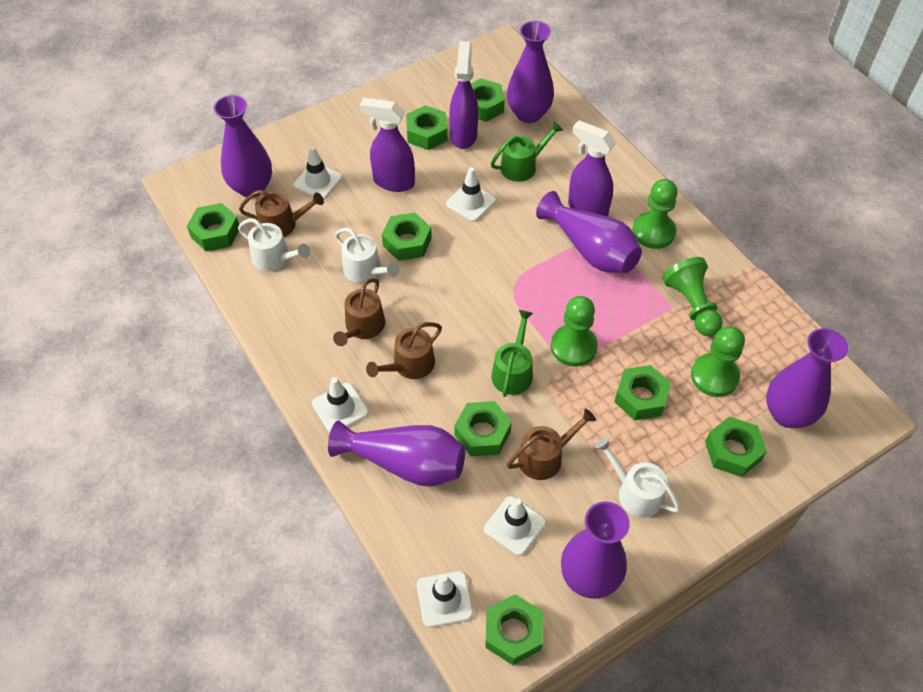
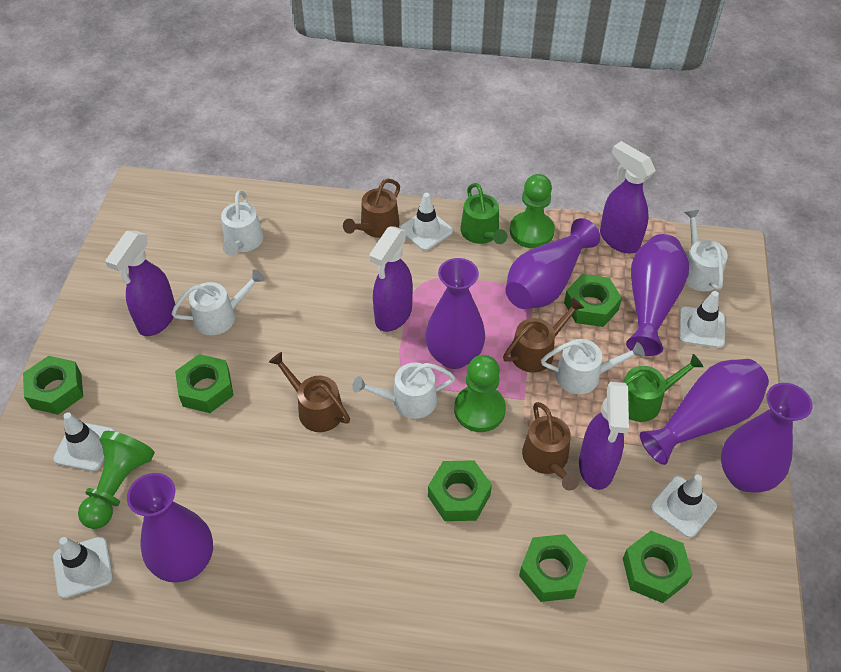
green nut: [187,203,239,251] [382,212,432,261] [406,105,447,150] [454,401,512,456] [471,78,505,122] [485,594,543,665] [614,365,671,421] [705,416,767,477] = 8 -> [23,356,83,415] [175,354,234,413] [428,460,492,521] [519,534,588,602] [564,274,622,327] [623,531,692,603] = 6
green pawn: [551,296,598,367] [633,179,678,249] [662,257,723,336] [691,326,745,397] = 4 -> [78,431,155,529] [454,355,506,432] [510,174,555,248] = 3
purple spray bottle: [360,98,415,192] [450,41,478,149] [568,120,616,216] = 3 -> [105,231,175,336] [369,226,413,332] [579,382,629,490] [600,141,656,253] = 4
white watering can: [238,218,310,271] [335,228,400,283] [595,437,681,518] = 3 -> [171,269,265,335] [221,191,264,255] [352,363,455,419] [541,339,645,394] [685,210,728,291] = 5

